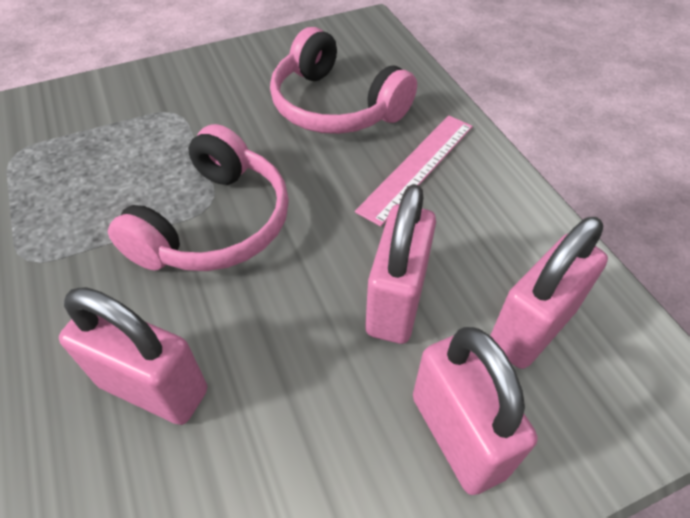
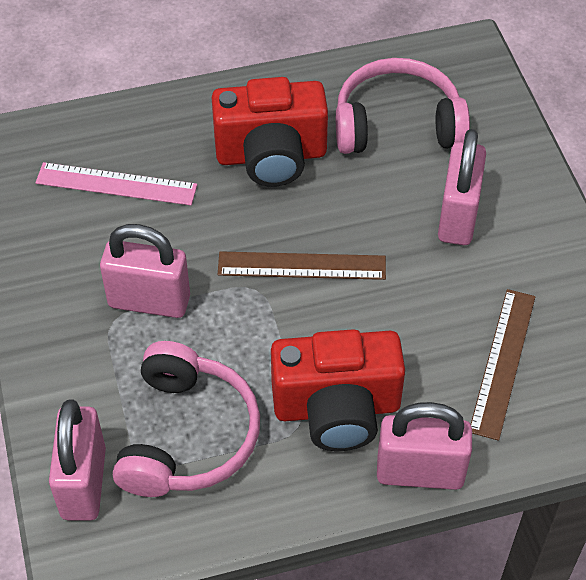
brown ruler: none = 0 -> [218,251,386,280] [471,289,535,441] = 2
red camera: none = 0 -> [211,77,328,187] [271,329,405,451] = 2

